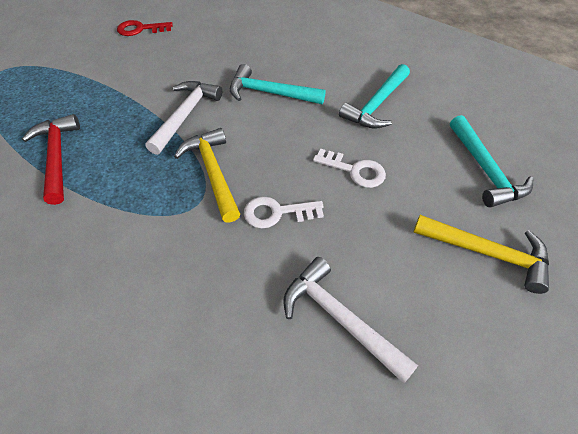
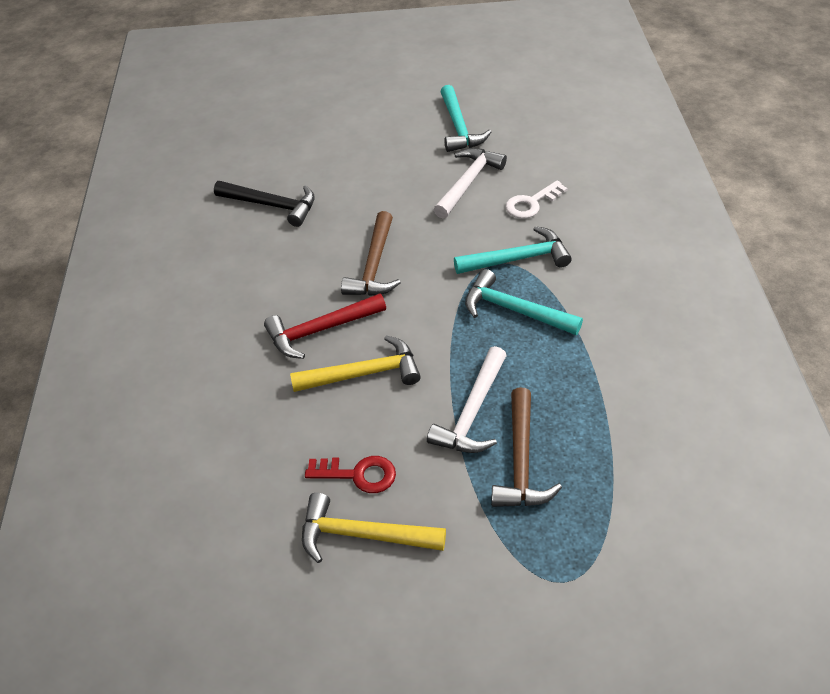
black hammer: none = 0 -> [214,181,315,227] = 1
brown hammer: none = 0 -> [341,211,401,296] [491,388,562,507] = 2
white key: [244,196,324,228] [313,148,386,188] = 2 -> [505,181,568,219] = 1

